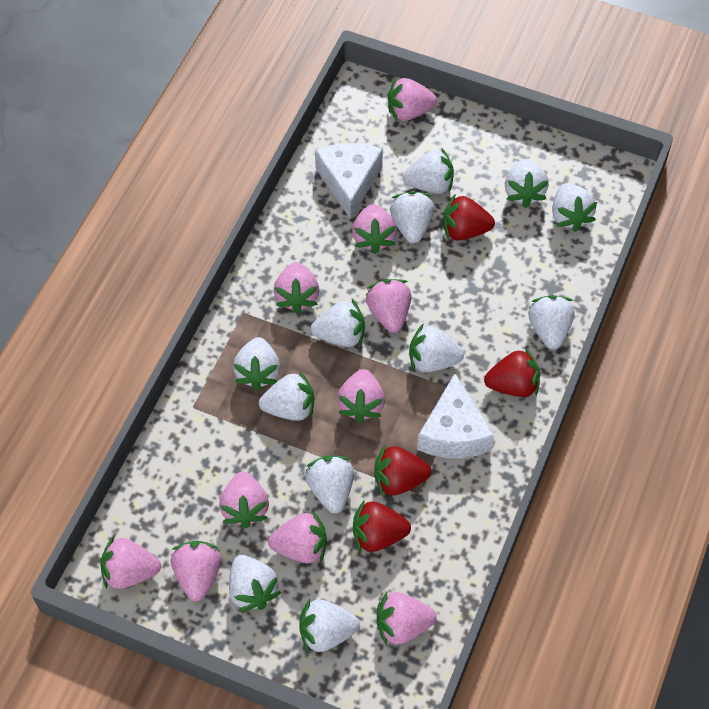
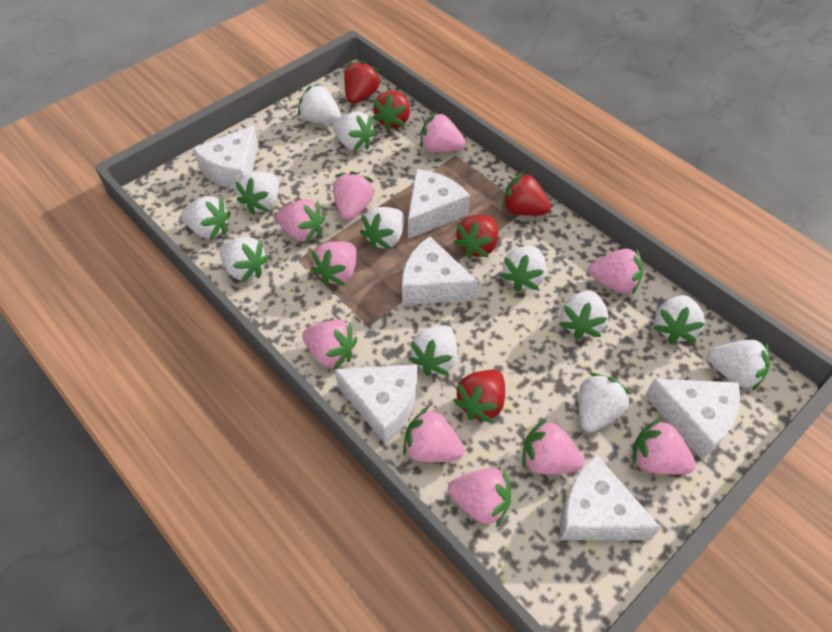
red strawberry: [353,499,411,553] [374,445,431,496] [443,193,495,241] [484,347,540,397] = 4 -> [344,60,381,104] [373,91,410,131] [453,370,505,423] [454,215,498,259] [502,171,551,216] = 5
white cheese: [315,143,383,219] [417,373,494,458] = 2 -> [193,125,259,190] [335,364,417,444] [402,236,478,305] [408,169,470,239] [560,455,661,540] [645,379,740,460] = 6

